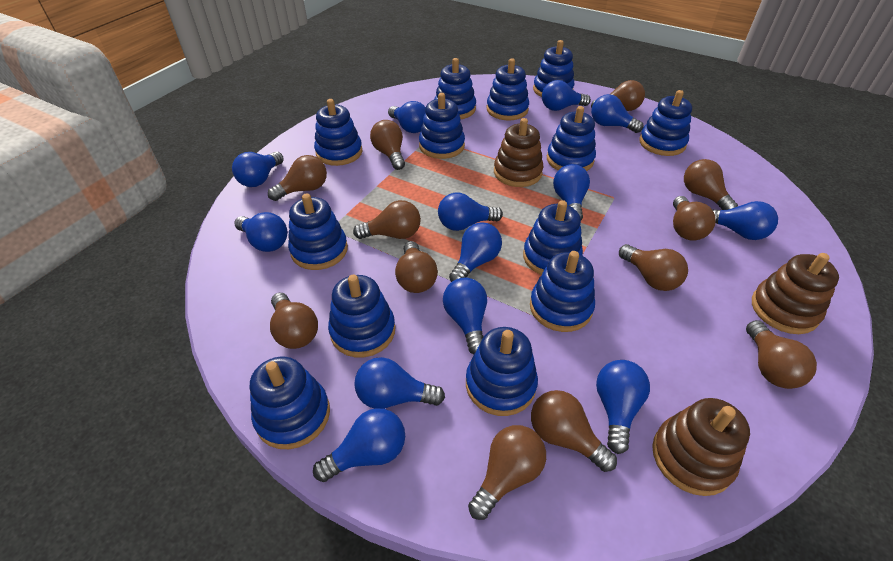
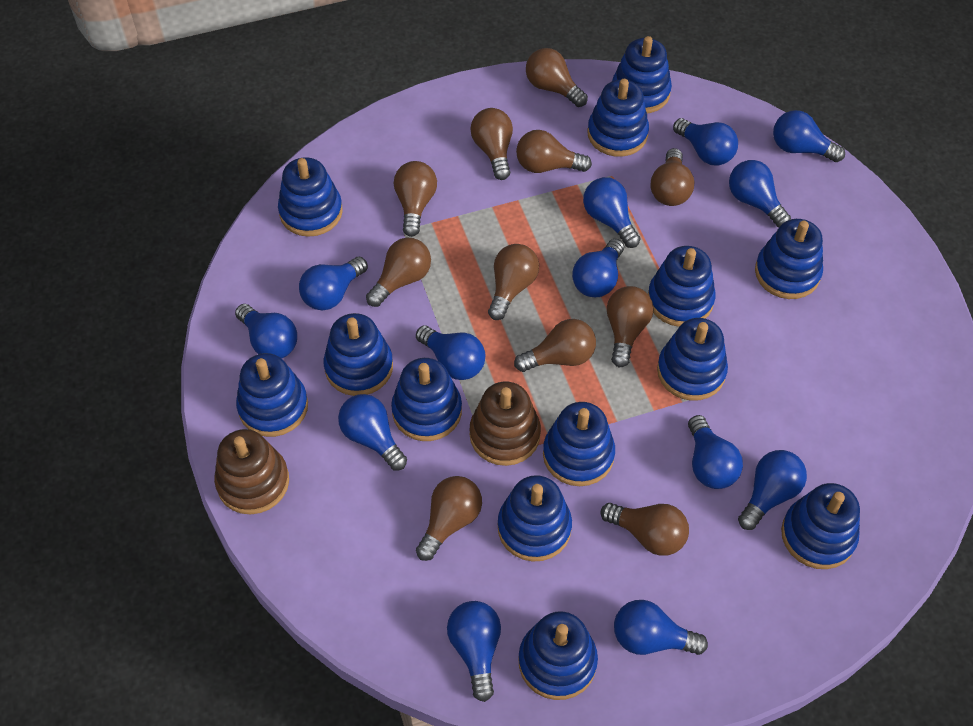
brown light bulb: [268,155,327,201] [270,293,318,349] [353,200,421,239] [370,120,405,170] [395,241,438,293] [468,425,546,520] [531,390,617,472] [591,80,645,111] [619,244,688,291] [673,196,716,241] [684,159,738,210] [746,320,817,389] = 12 -> [366,238,431,307] [394,161,437,237] [416,476,482,561] [470,108,513,180] [488,244,539,320] [514,319,596,372] [516,130,592,173] [526,48,588,107] [600,503,689,556] [607,286,654,367] [651,148,694,206] = 11
brown stacking toy: [494,118,543,187] [652,398,750,496] [752,253,839,334] = 3 -> [214,429,289,514] [470,381,541,466] = 2

